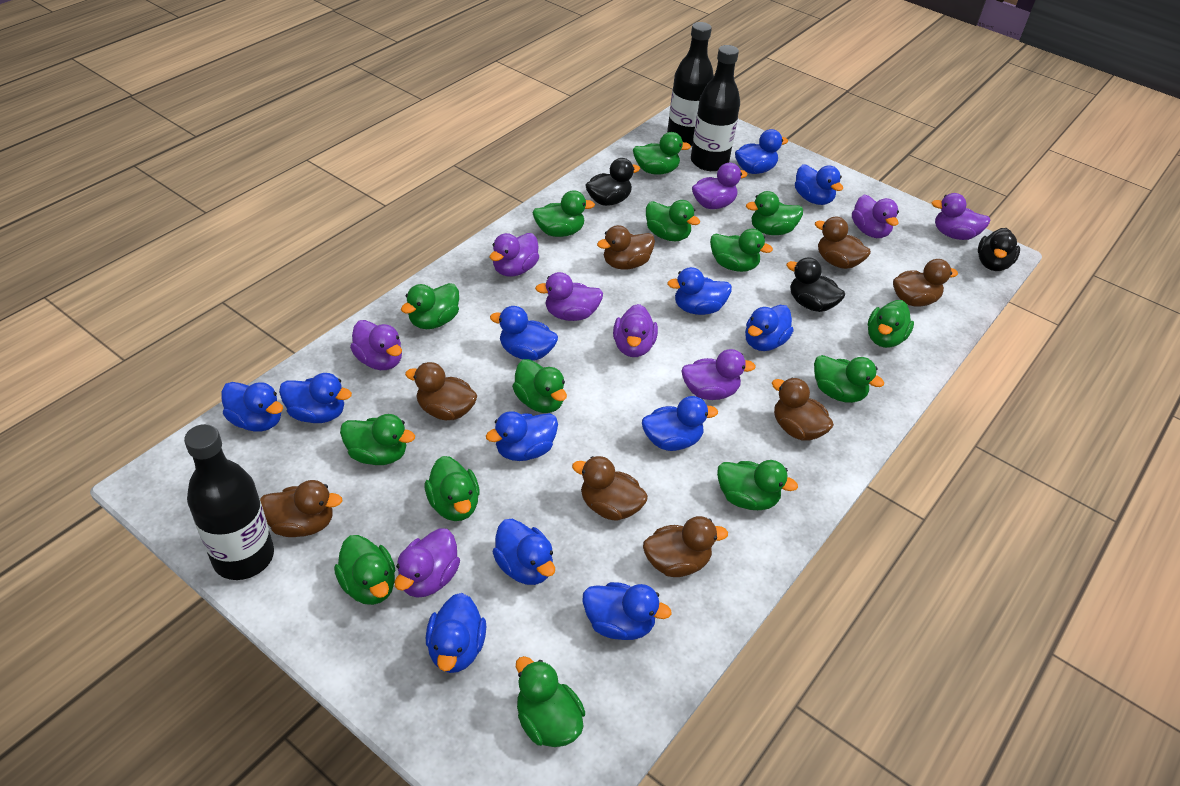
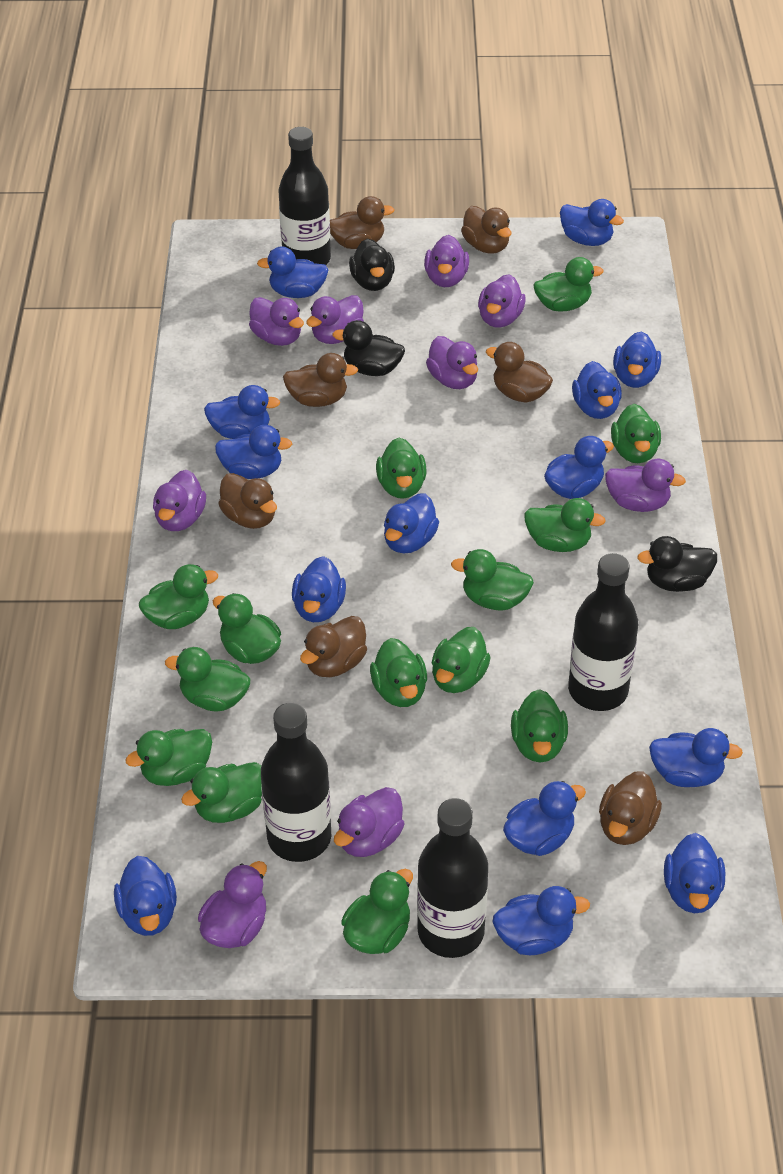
black bottle: [184,424,274,580] [667,22,714,146] [691,45,740,171] = 3 -> [261,703,331,862] [279,127,331,265] [417,798,489,958] [568,553,638,711] = 4
blue duck: [221,382,283,432] [279,373,352,423] [426,593,486,673] [486,411,558,461] [490,306,558,360] [492,519,555,585] [582,582,672,640] [642,396,718,451] [667,267,732,315] [735,129,788,174] [745,305,794,351] [795,164,843,205] = 12 -> [114,856,177,936] [204,385,280,439] [215,425,292,479] [257,246,329,298] [292,556,346,622] [384,493,439,554] [493,886,590,955] [503,781,586,856] [544,436,614,499] [560,199,624,246] [572,361,622,419] [613,331,661,388] [649,728,743,787] [664,833,725,913] = 14
brown duck: [260,480,343,537] [405,362,477,420] [572,456,648,521] [597,225,655,270] [643,516,728,577] [772,378,834,441] [815,216,871,269] [893,259,958,306] = 8 -> [218,473,277,529] [283,353,358,407] [300,616,367,677] [330,196,395,249] [461,206,511,254] [486,342,553,403] [599,771,662,845] = 7

